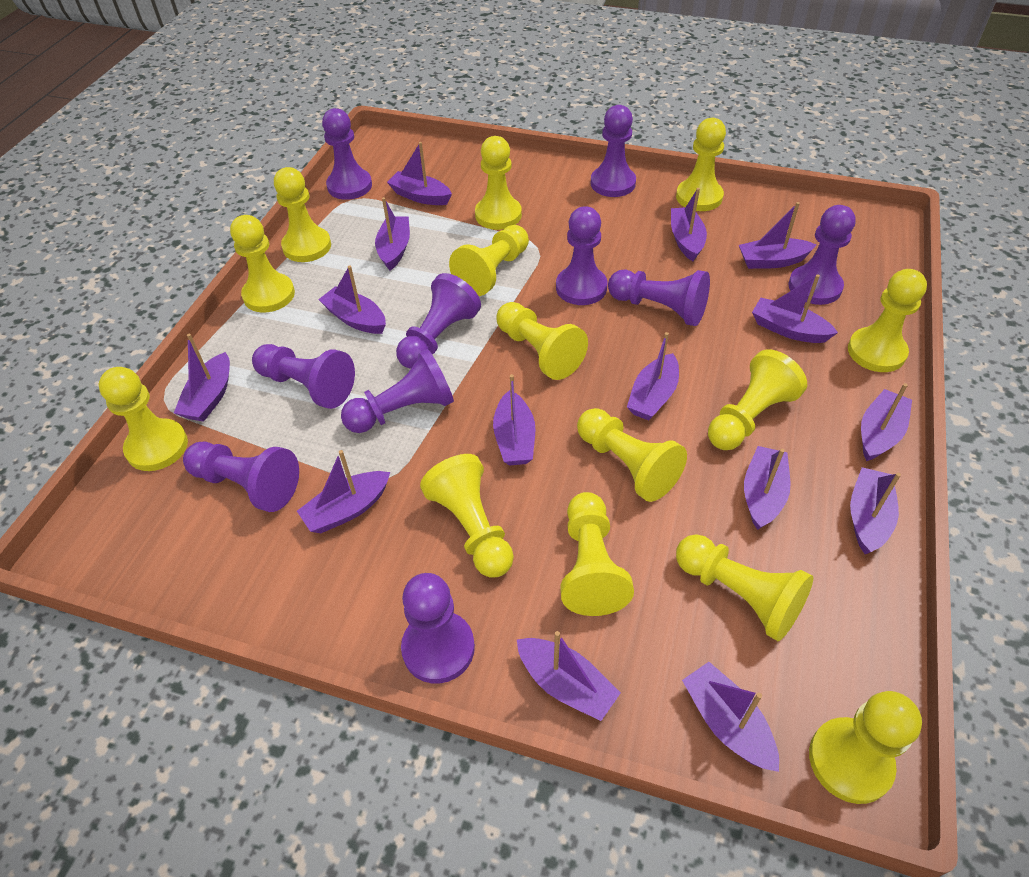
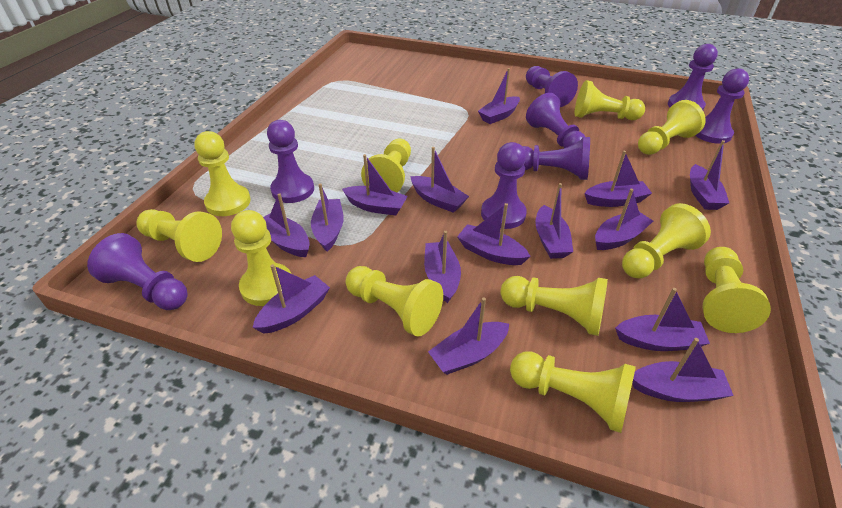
purple pawn: [183,442,299,512] [252,344,355,409] [322,108,372,200] [341,349,454,433] [396,273,481,369] [401,573,475,684] [556,206,607,305] [591,105,636,197] [608,269,710,326] [788,205,856,305] = 10 -> [87,233,188,310] [267,120,314,203] [481,142,527,229] [522,137,590,180] [526,66,578,107] [526,93,585,148] [668,44,718,110] [695,68,749,144] = 8
yellow pawn: [99,367,188,471] [230,215,295,313] [274,167,331,262] [420,454,514,577] [449,225,529,296] [475,136,522,230] [496,302,588,380] [560,492,634,616] [577,408,687,502] [676,118,726,211] [676,534,813,641] [708,349,807,450] [809,691,922,804] [848,269,927,372] = 14 -> [136,209,222,262] [194,131,251,216] [231,210,291,306] [345,266,443,337] [361,138,411,193] [501,276,608,336] [510,351,636,433] [575,80,645,120] [622,203,711,279] [638,100,706,155] [702,247,771,333] = 11

